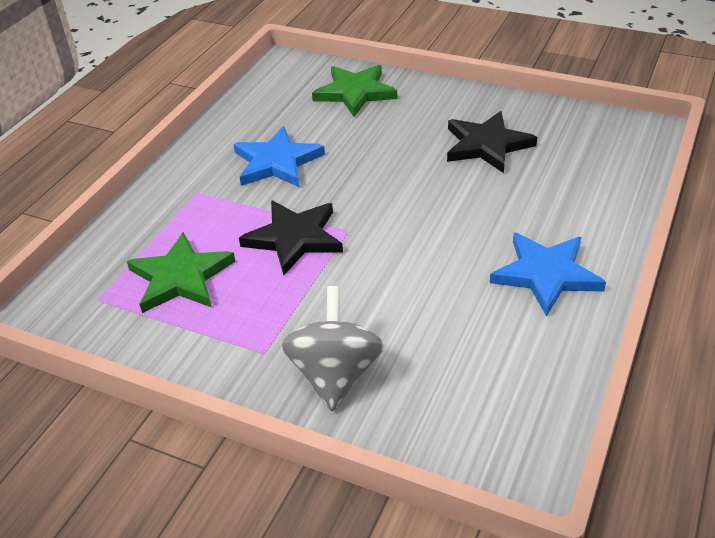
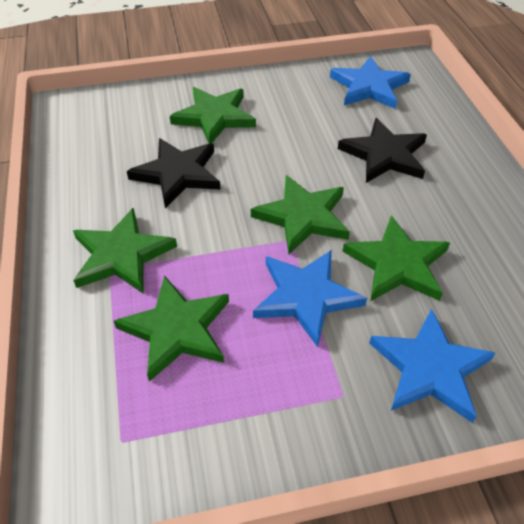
blue star: [233,126,325,187] [490,233,606,317] = 2 -> [253,250,367,347] [330,56,411,109] [369,309,495,423] = 3
green star: [127,232,236,313] [312,65,397,117] = 2 -> [73,208,177,293] [114,275,229,382] [170,87,256,143] [251,175,350,254] [343,216,450,301] = 5
grey spinning top: [281,286,384,411] = 1 -> none = 0

